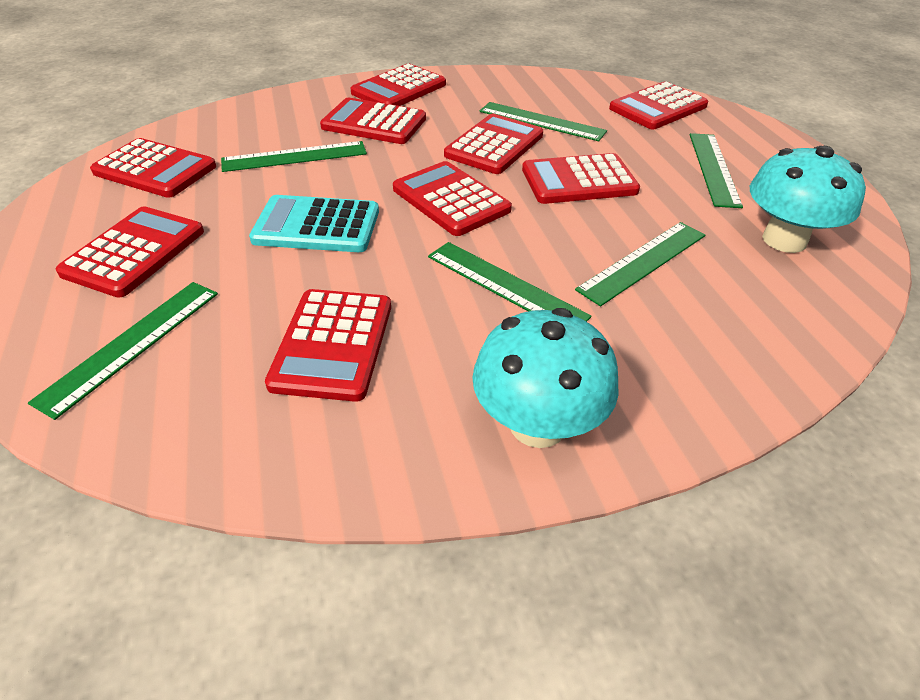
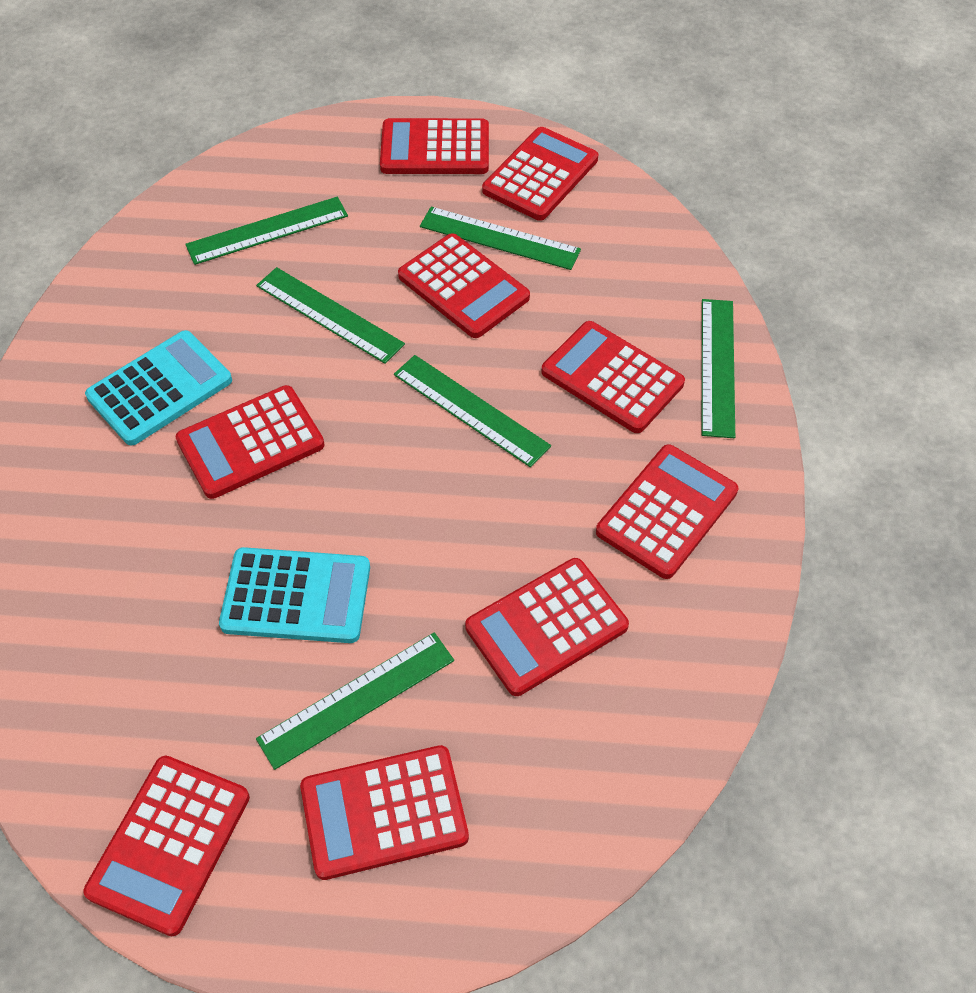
turquoise calculator: [249,195,379,252] = 1 -> [85,330,232,446] [219,547,370,643] = 2
turquoise mushroom: [472,308,619,448] [750,146,866,253] = 2 -> none = 0

